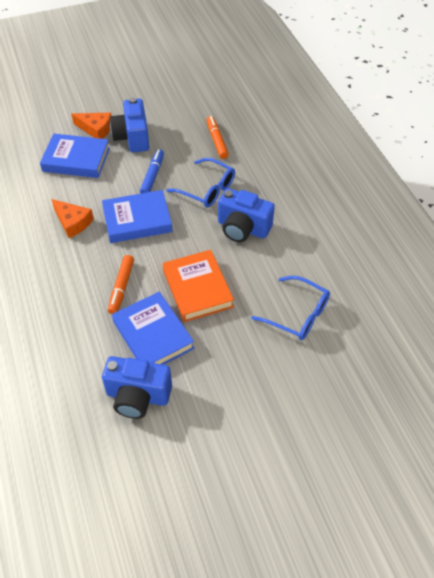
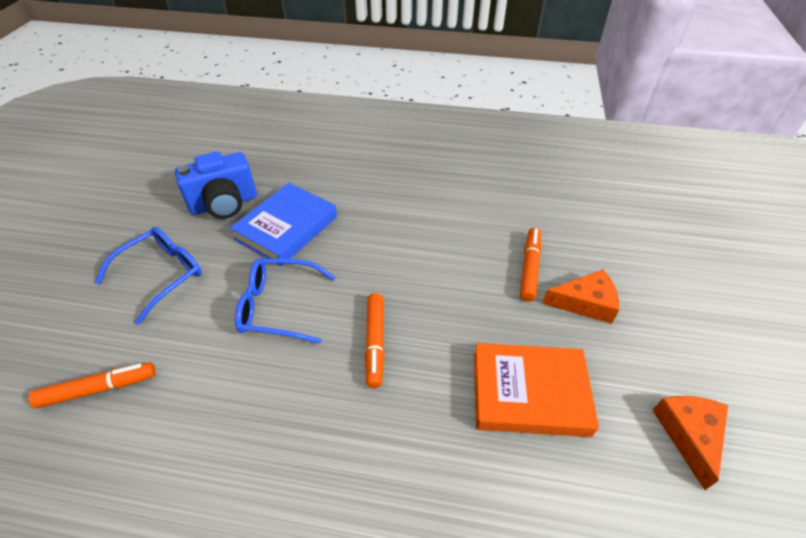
blue book: [40,134,110,178] [102,190,173,243] [112,292,194,365] = 3 -> [230,183,337,266] = 1
blue camera: [102,356,172,419] [110,97,149,152] [218,188,275,242] = 3 -> [175,151,257,219] = 1
blue marker: [140,149,164,193] = 1 -> none = 0
orange marker: [108,255,134,314] [207,116,229,159] = 2 -> [29,362,156,409] [365,293,385,388] [520,228,541,302] = 3

